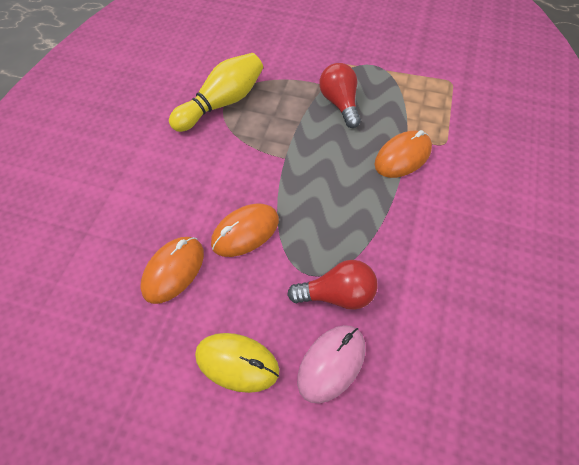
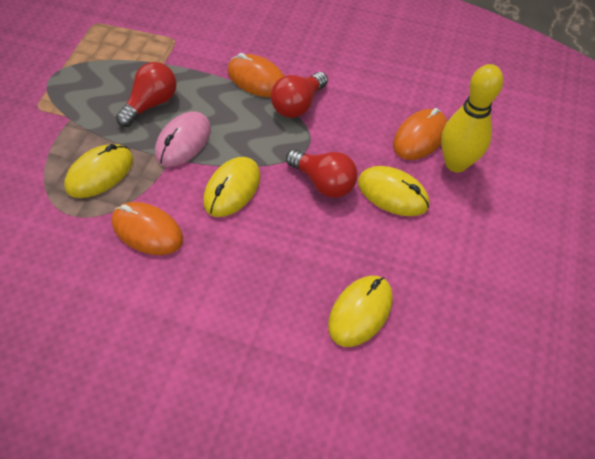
red light bulb: [287,260,378,310] [319,63,361,128] = 2 -> [116,62,177,127] [271,72,328,118] [286,149,358,198] = 3
yellow mouse: [195,333,279,393] = 1 -> [64,144,133,198] [203,157,260,217] [328,276,393,347] [358,166,429,216] = 4

